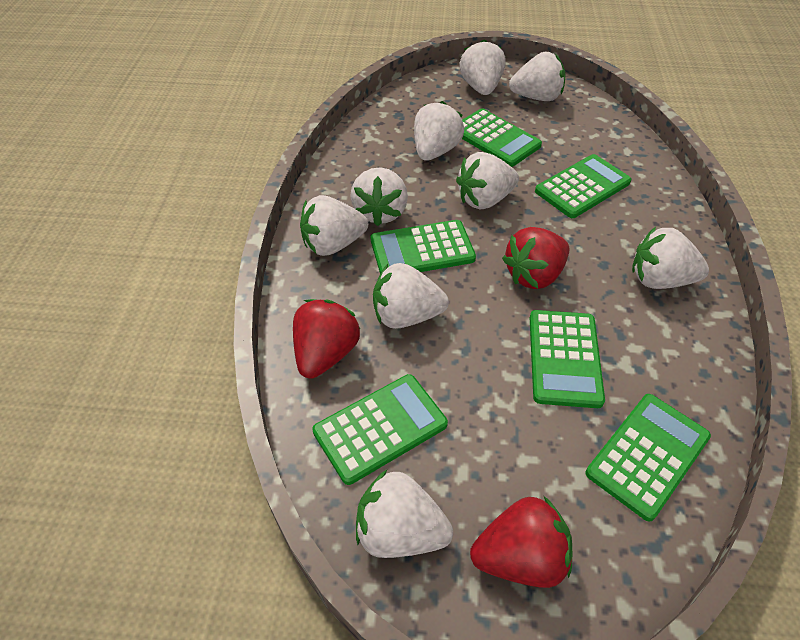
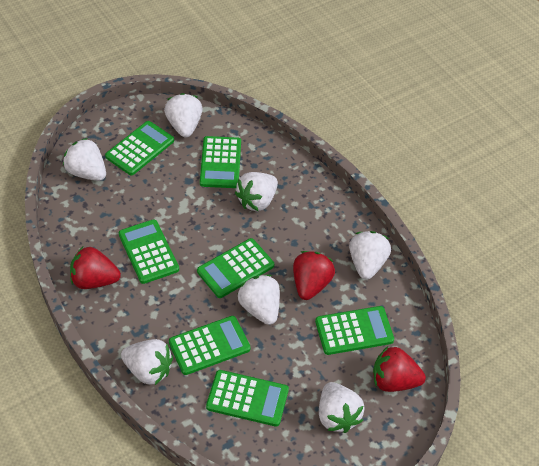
green calculator: [312,374,448,485] [371,220,476,274] [462,109,542,167] [530,310,605,408] [535,154,631,218] [586,394,711,521] = 6 -> [105,121,174,175] [119,219,179,284] [169,316,250,375] [197,238,274,298] [200,136,241,188] [206,370,289,427] [315,306,394,355] = 7
white strawberry: [300,195,368,256] [350,167,408,226] [356,470,453,558] [373,263,449,329] [414,101,464,161] [456,152,519,209] [459,39,506,95] [509,52,565,101] [632,227,709,289] = 9 -> [63,138,106,181] [121,339,173,385] [164,93,202,137] [235,172,278,211] [238,275,280,325] [319,382,364,433] [349,231,391,280] = 7

